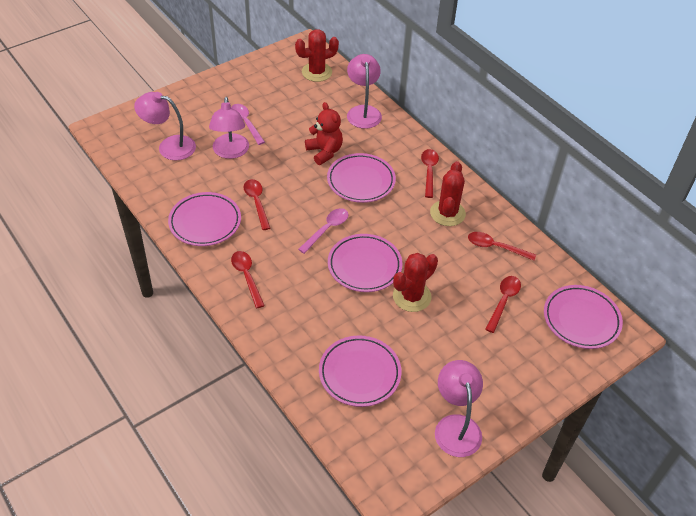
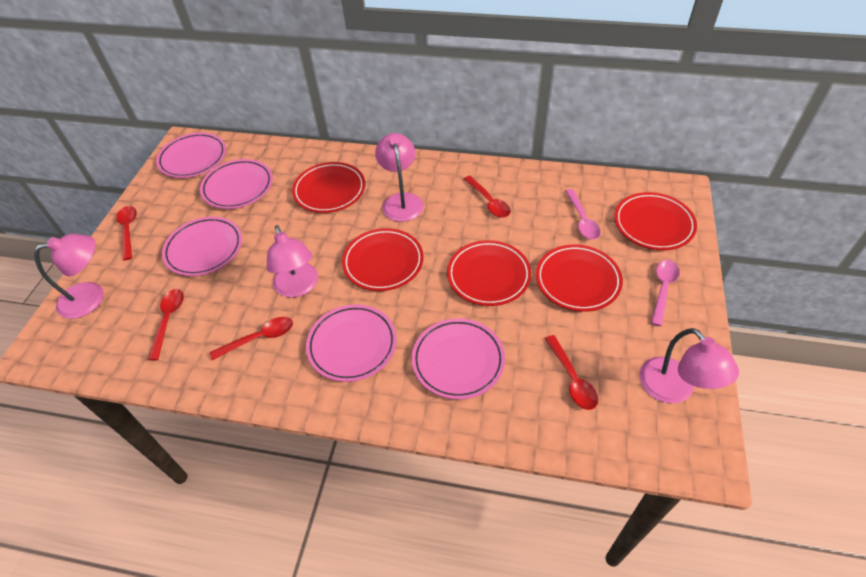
red cactus: [295,29,339,82] [393,253,438,312] [430,161,466,226] = 3 -> none = 0
red plate: none = 0 -> [292,162,365,213] [342,228,424,291] [447,240,531,306] [536,245,623,312] [614,192,697,250] = 5
red teddy bear: [305,102,343,165] = 1 -> none = 0

